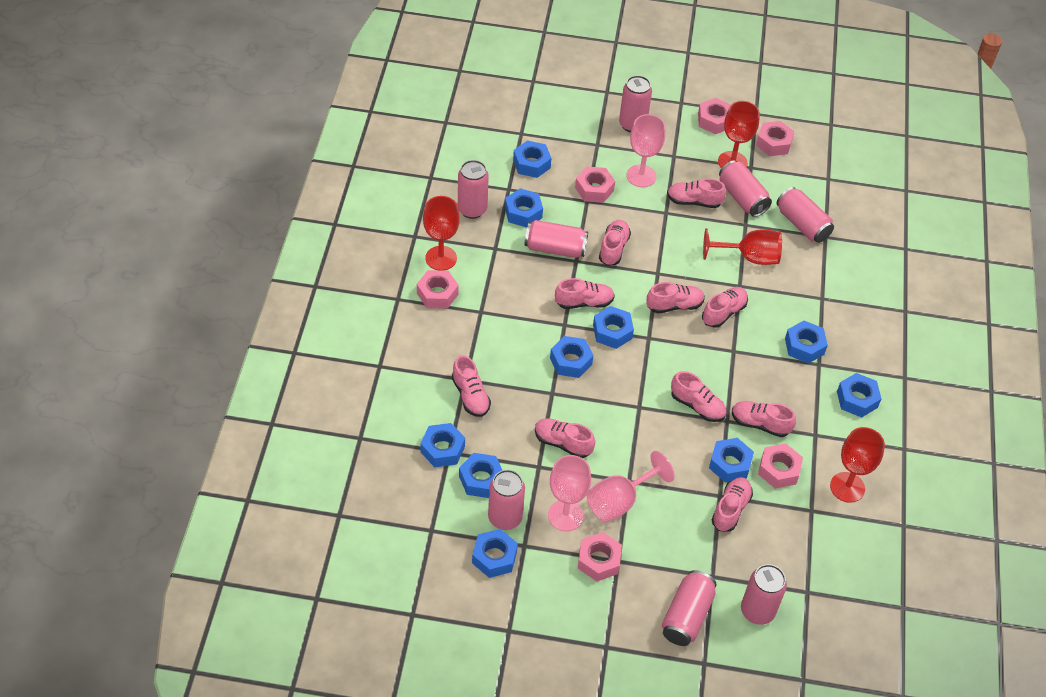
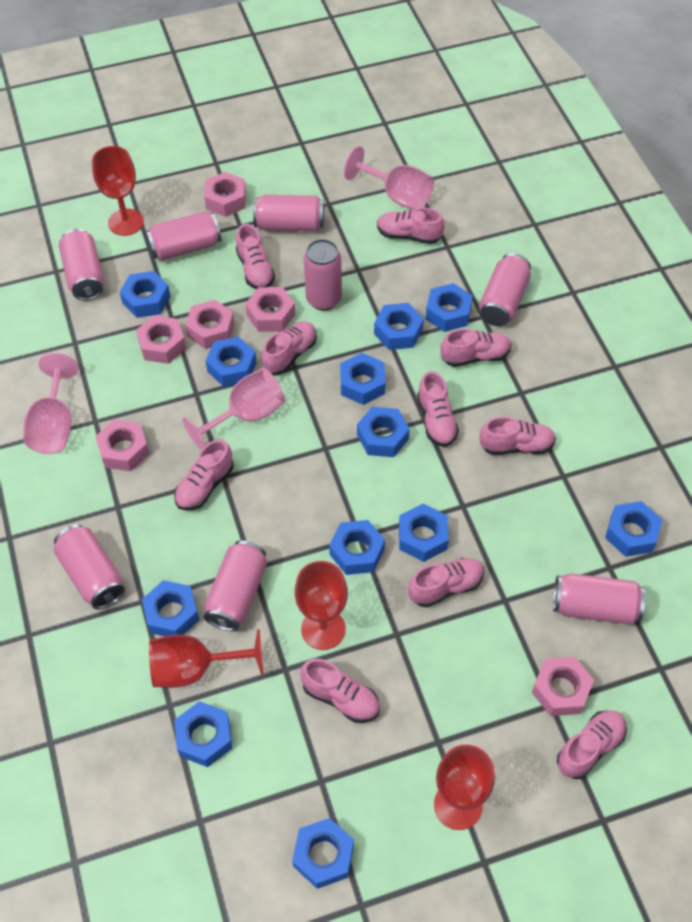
blue nut: [420,423,465,467] [459,453,502,498] [472,529,518,578] [505,188,543,227] [513,140,551,178] [550,336,594,378] [593,306,634,349] [709,438,754,483] [785,321,828,364] [837,373,882,417] = 10 -> [120,271,170,318] [142,580,199,636] [174,701,232,767] [205,337,257,387] [292,818,354,889] [329,520,385,575] [340,353,386,405] [357,407,410,457] [374,303,424,350] [399,504,449,562] [426,283,473,332] [605,501,662,557] = 12

